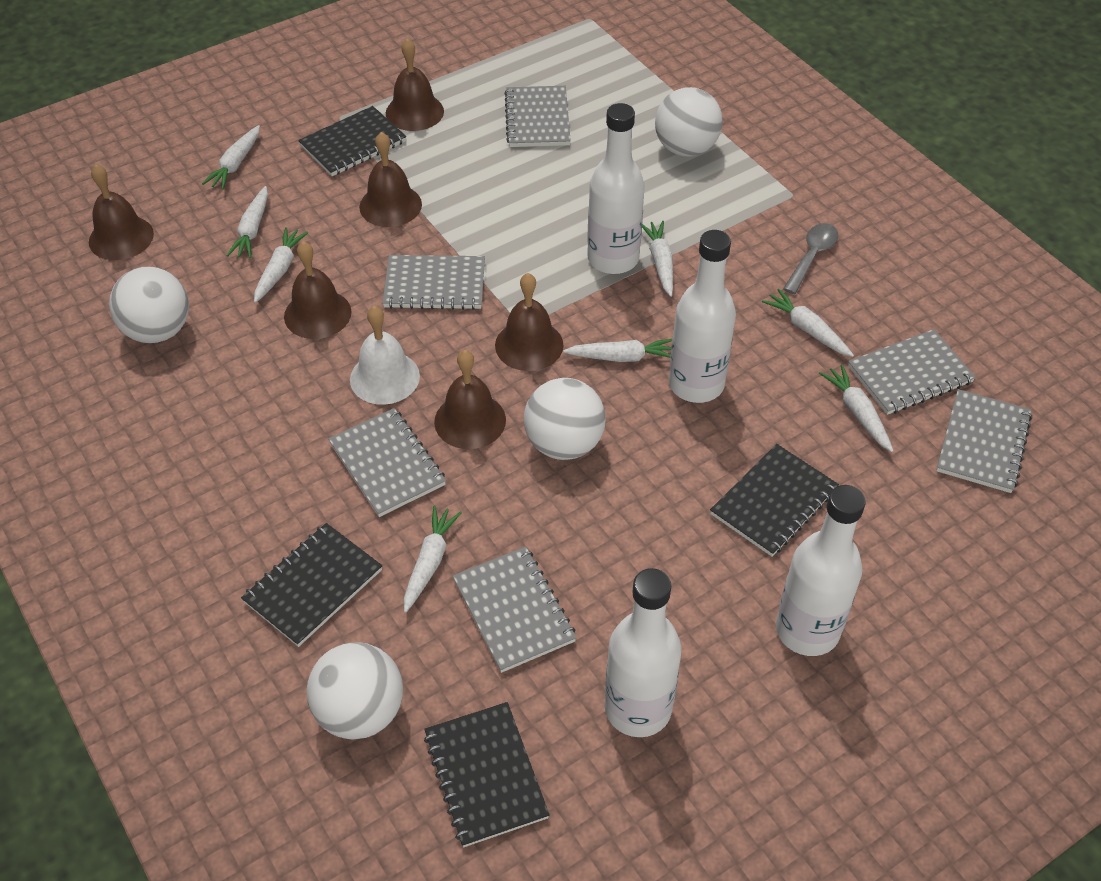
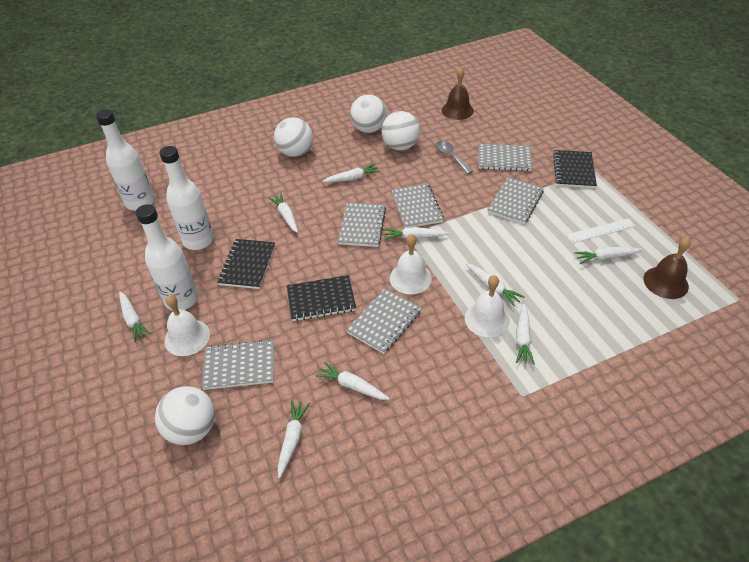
black notebook: [241,523,382,647] [298,106,406,176] [424,702,550,847] [710,444,839,557] = 4 -> [217,239,275,289] [287,275,356,321] [553,150,597,188] = 3
brown bell: [89,165,154,260] [284,241,351,339] [359,132,422,227] [386,38,444,131] [434,350,506,449] [495,273,563,371] = 6 -> [442,68,474,120] [643,237,691,299] = 2
white bell: [350,306,420,405] = 1 -> [165,295,210,356] [390,234,432,294] [465,275,510,337] = 3
white bottle: [587,103,645,274] [605,568,682,737] [669,230,736,403] [776,485,866,656] = 4 -> [96,110,155,211] [136,204,198,311] [159,146,214,250] = 3
white carrot: [202,125,260,190] [226,186,268,258] [254,227,309,303] [404,506,462,613] [563,339,672,362] [642,221,673,297] [762,289,854,357] [819,364,894,452] = 8 -> [119,292,151,342] [268,193,298,233] [277,400,310,479] [316,362,390,400] [322,164,380,182] [384,227,449,240] [466,263,525,306] [516,303,535,365] [574,247,642,264] = 9
white ruler: none = 0 -> [566,218,635,243] = 1

